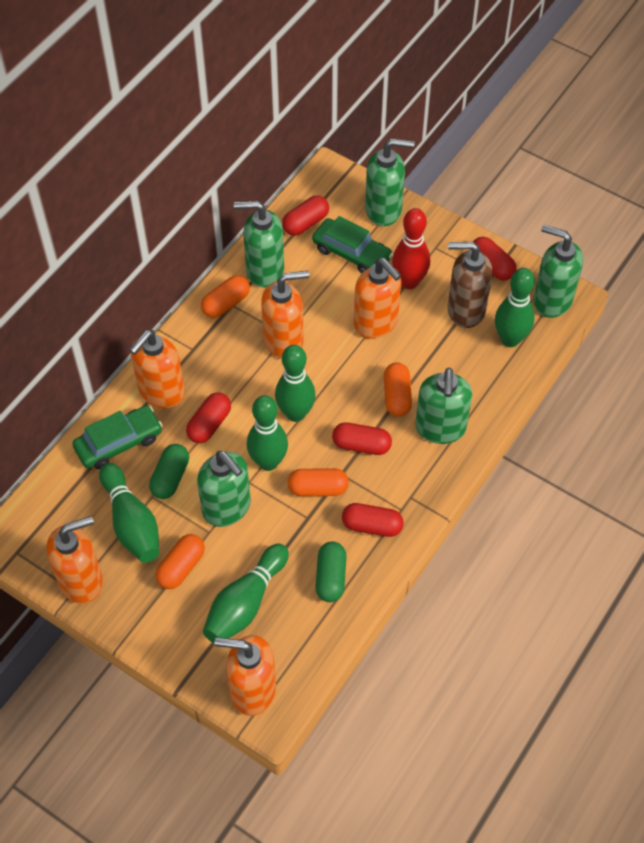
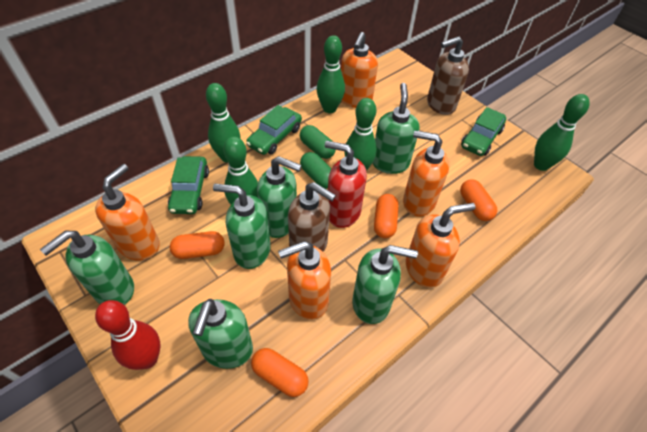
brown soap dispenser: [448,242,493,328] = 1 -> [288,182,336,252] [427,36,469,115] = 2
green car: [72,406,163,469] [312,216,393,274] = 2 -> [168,156,209,214] [246,105,302,155] [461,107,506,156] = 3
green soap dispenser: [197,451,251,527] [234,201,284,288] [365,138,415,226] [415,368,472,444] [533,225,583,318] = 5 -> [40,231,134,305] [188,299,253,369] [213,184,271,269] [257,156,302,238] [352,245,418,324] [373,83,420,174] = 6
red capsule: [186,392,231,443] [282,195,329,236] [332,422,392,455] [342,503,404,537] [470,237,517,280] = 5 -> none = 0
red soap dispenser: none = 0 -> [325,140,367,228] = 1

